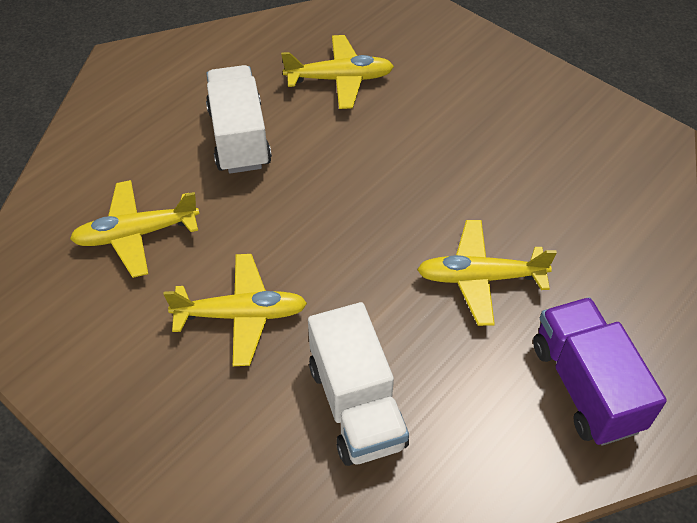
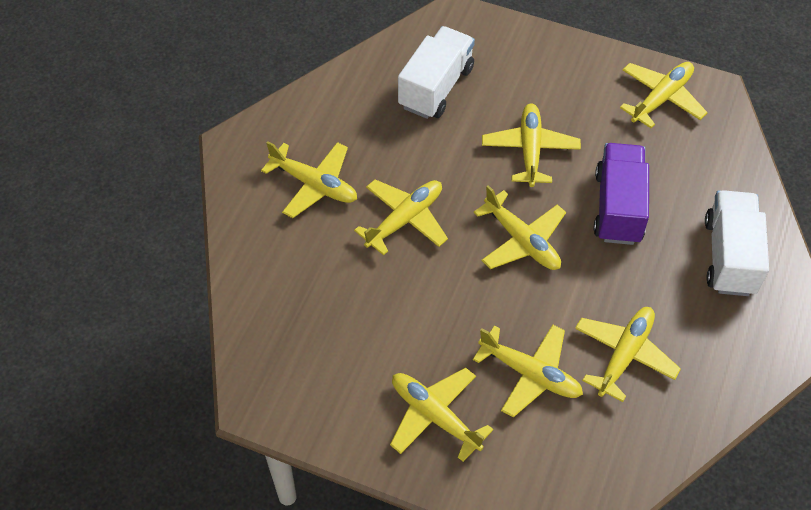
yellow plane: [70,180,200,278] [163,254,307,366] [281,35,394,109] [417,220,557,326] = 4 -> [261,141,357,218] [354,180,448,256] [390,368,493,462] [473,185,566,270] [473,325,583,418] [482,103,581,187] [575,307,681,402] [620,62,708,128] = 8

